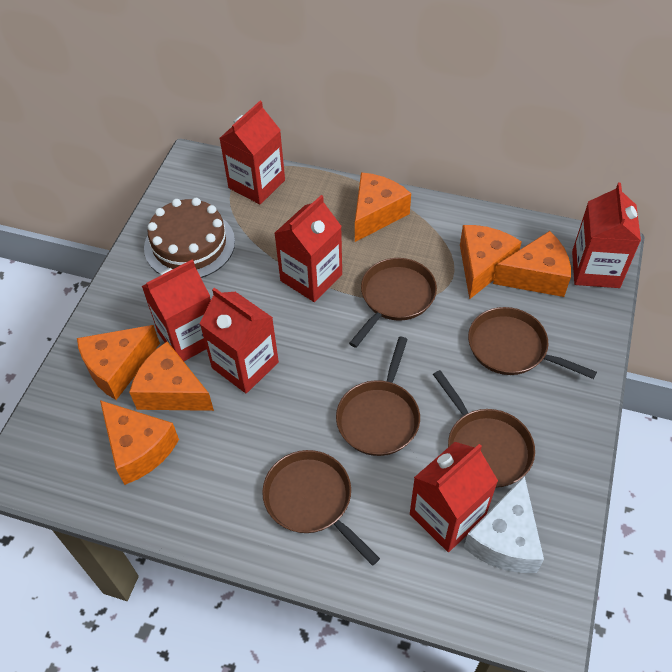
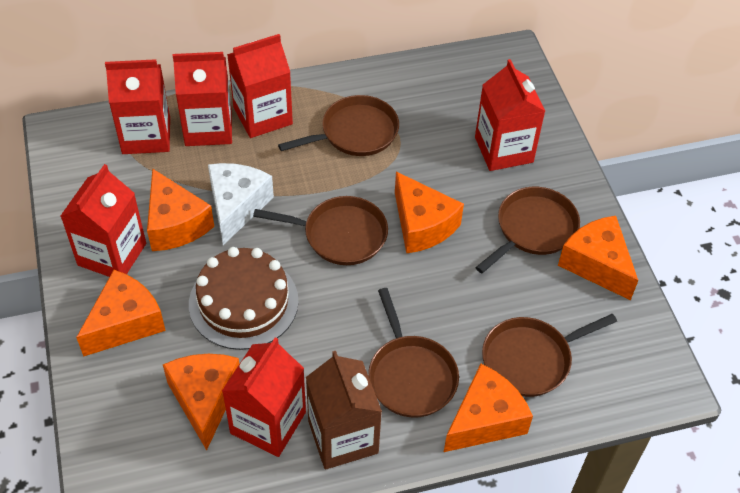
brown carton: none = 0 -> [306,351,382,470] = 1

